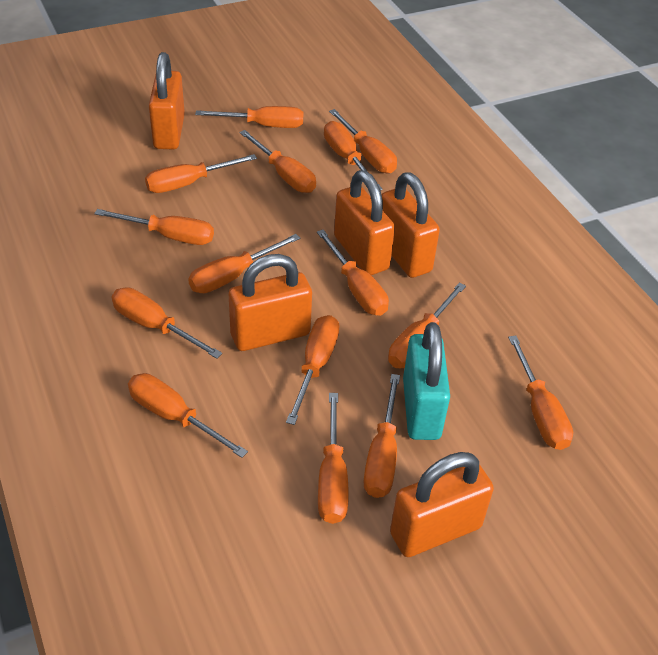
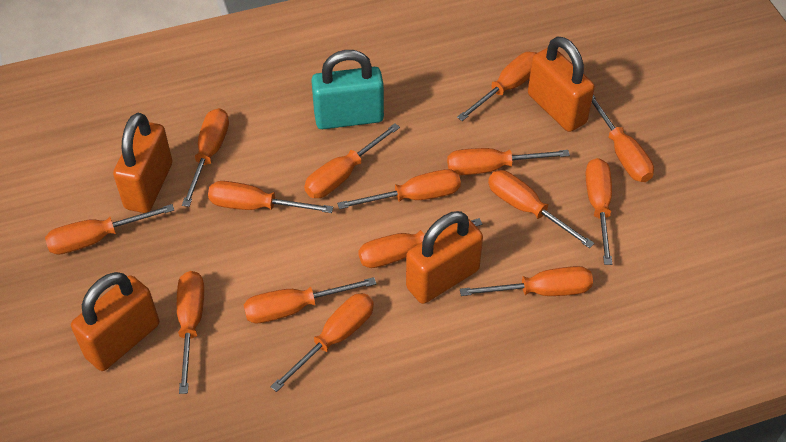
orange padlock: [149,52,185,150] [229,254,312,351] [334,170,395,275] [381,172,440,278] [390,452,494,557] = 5 -> [71,272,159,371] [113,113,172,213] [406,211,483,304] [528,36,595,132] = 4

